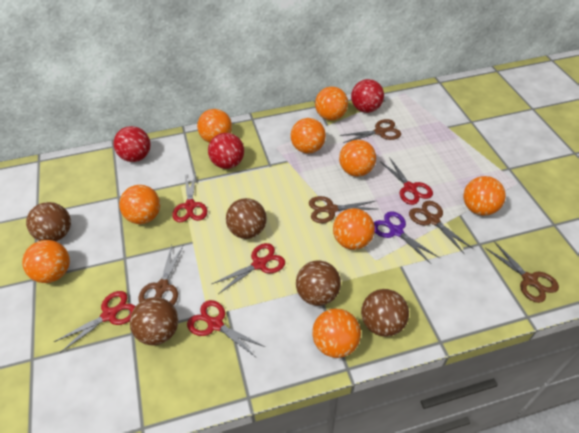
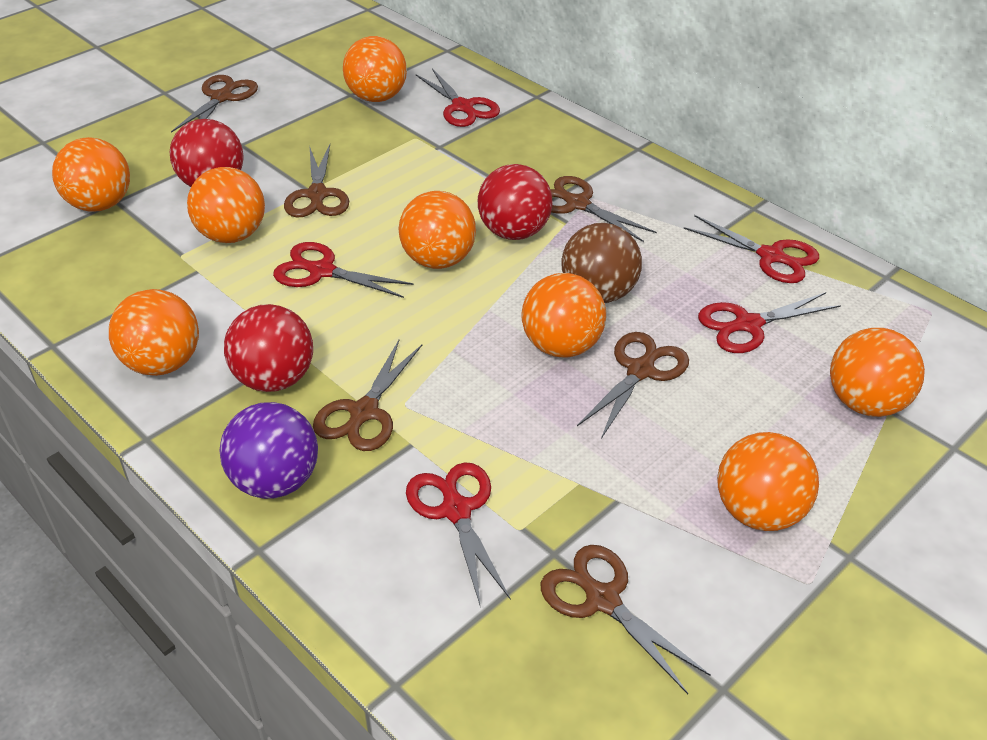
brown ball: [26,202,71,241] [130,297,178,345] [226,198,267,239] [296,260,341,306] [361,289,409,337] = 5 -> [561,223,642,303] = 1
brown scissors: [138,244,184,305] [309,196,377,223] [339,119,401,143] [409,201,473,253] [485,242,559,303] = 5 -> [171,75,258,133] [284,145,349,217] [313,340,422,451] [541,545,711,694] [550,176,657,242] [577,332,689,439] = 6
orange ball: [22,240,70,283] [119,185,160,224] [197,109,232,143] [291,118,326,154] [312,308,361,358] [315,87,348,120] [333,208,375,250] [339,140,376,177] [464,176,506,216] = 9 -> [52,137,130,211] [109,289,199,376] [187,167,265,243] [343,36,407,102] [399,191,476,269] [521,273,606,358] [717,432,819,531] [830,328,925,417] = 8
purple ball: none = 0 -> [219,402,318,499] = 1
purple scissors: [374,211,439,264] = 1 -> none = 0

